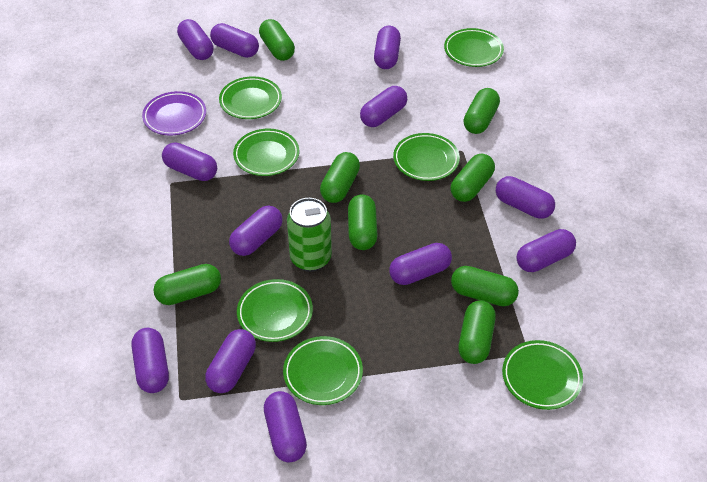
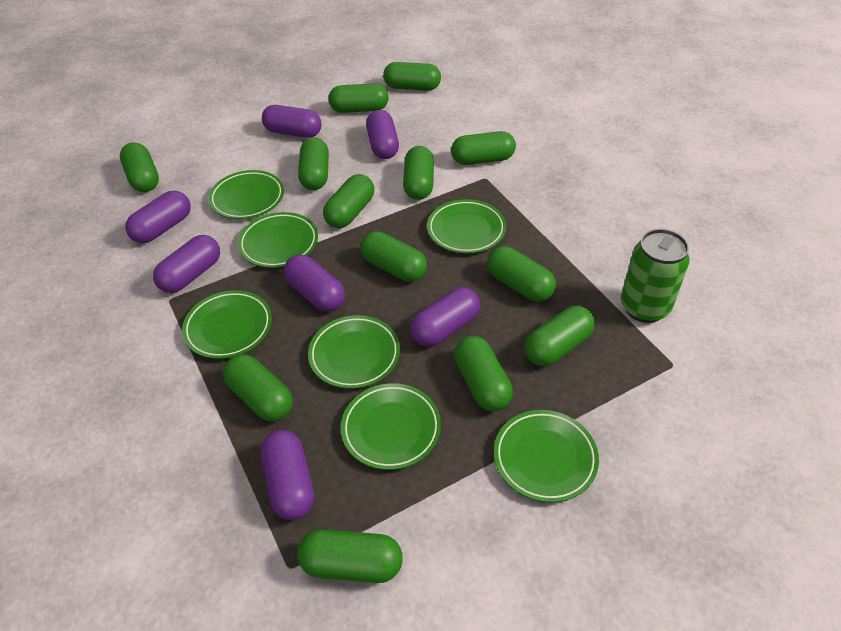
green capsule: [153,264,221,305] [259,19,295,61] [320,152,360,203] [348,194,378,250] [450,154,495,202] [451,266,519,306] [458,300,496,364] [463,88,500,134] = 8 -> [120,142,159,192] [223,354,293,422] [297,529,403,583] [298,137,329,190] [323,174,374,228] [328,83,389,113] [360,231,427,282] [383,62,441,91] [403,146,434,200] [451,131,516,165] [454,336,513,411] [487,246,556,302] [524,306,595,366] = 13
purple capsule: [131,328,169,393] [162,142,217,181] [177,19,214,60] [205,329,256,393] [210,23,259,58] [229,206,283,256] [264,391,307,462] [360,86,407,127] [374,26,401,69] [389,243,452,285] [496,176,555,219] [516,229,576,272] = 12 -> [125,191,191,243] [153,235,220,293] [261,430,314,520] [262,105,322,138] [284,254,345,312] [366,110,399,159] [410,287,480,347] = 7
purple plate: [142,91,206,135] = 1 -> none = 0

